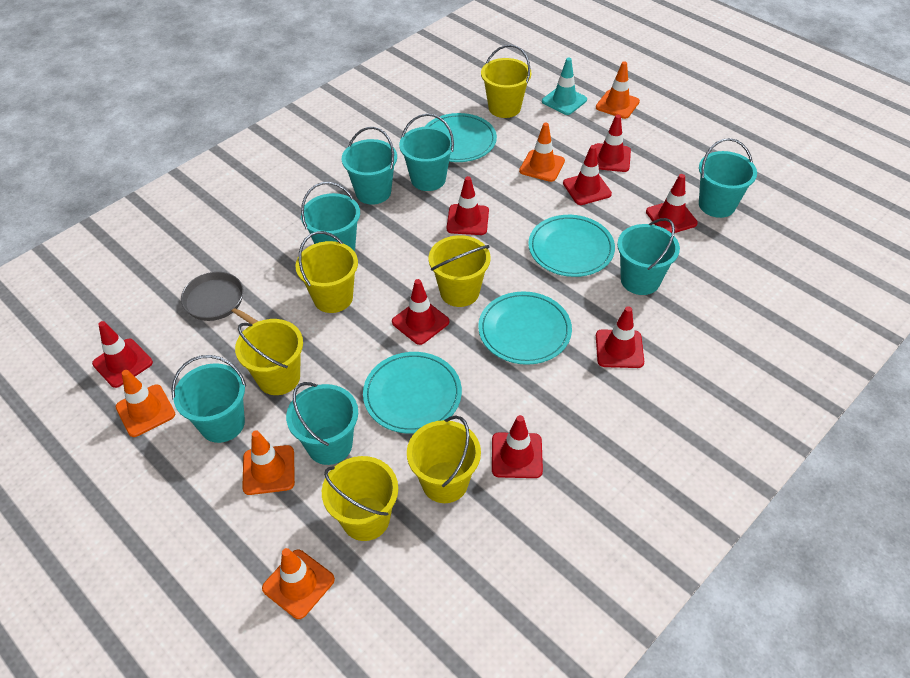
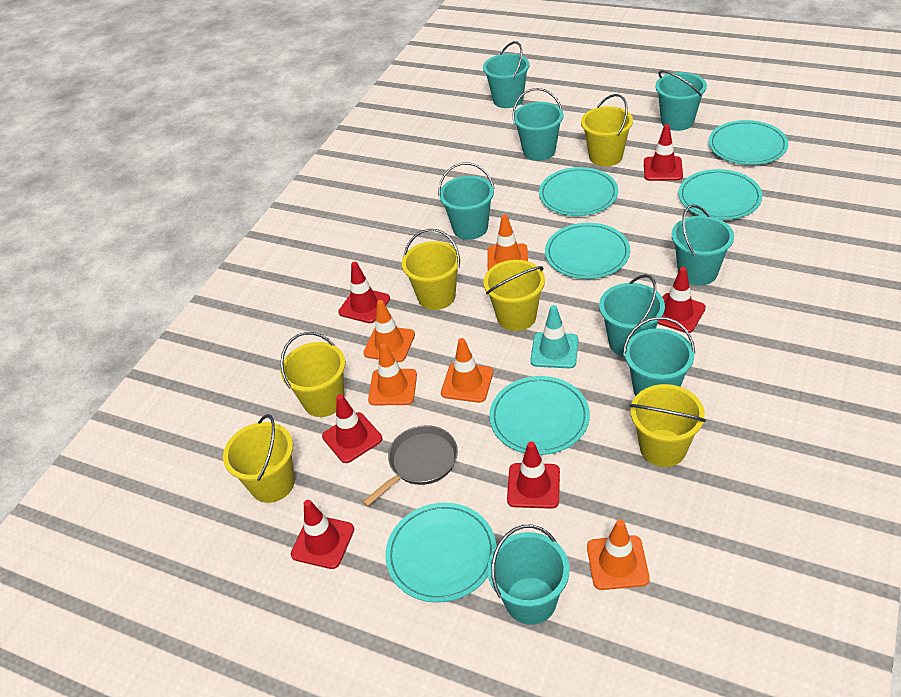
red traffic cone: [92,321,153,388] [392,279,449,345] [447,176,489,235] [492,415,543,478] [563,145,612,205] [595,114,631,172] [596,306,644,368] [646,174,698,233] = 8 -> [291,500,354,569] [322,394,382,463] [338,262,390,323] [507,441,560,509] [644,124,683,181] [658,267,706,333] = 6
turquoise bucket: [171,355,246,443] [286,382,358,465] [301,182,360,251] [342,127,397,205] [399,114,454,191] [617,218,680,295] [699,138,757,218] = 7 -> [438,162,495,240] [483,41,529,108] [487,525,569,625] [512,88,564,161] [599,274,665,357] [623,317,695,396] [655,70,707,131] [672,205,734,286] = 8
turquoise plate: [363,352,462,434] [425,113,497,162] [478,291,572,365] [528,215,615,277] = 4 -> [385,503,496,603] [489,376,590,455] [539,167,618,216] [545,223,630,279] [678,169,763,220] [709,120,788,165] = 6

